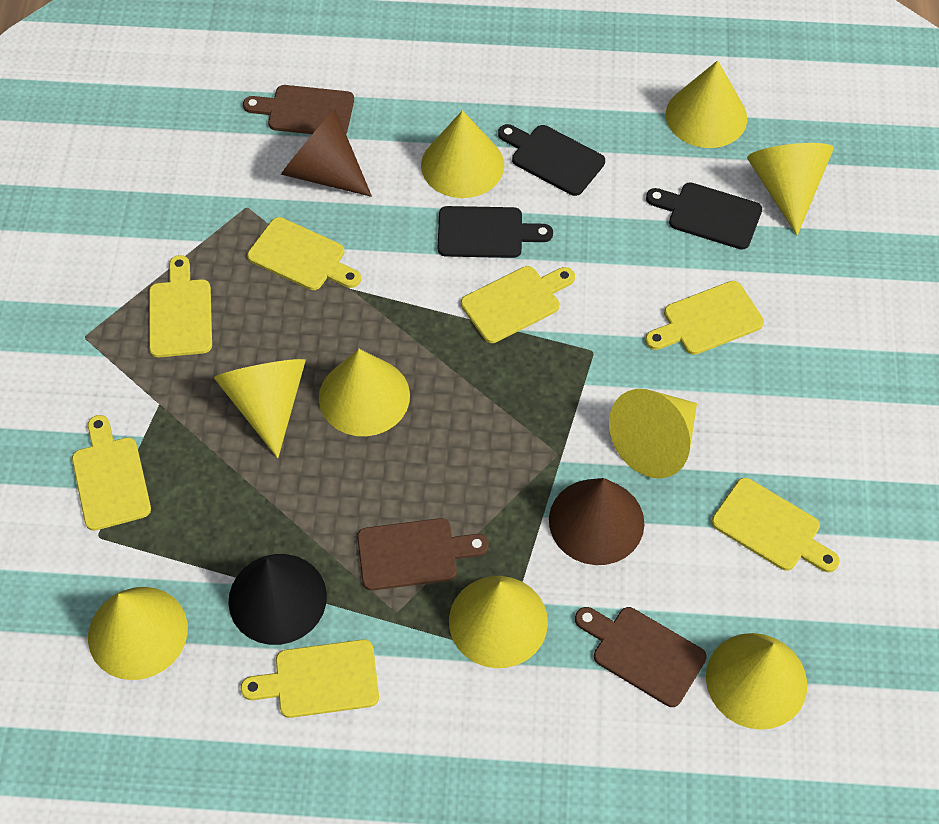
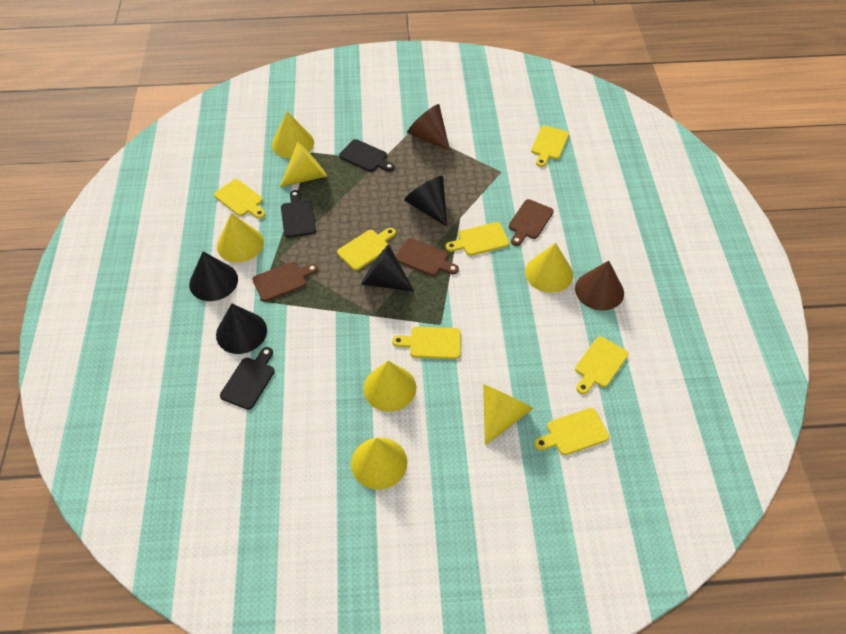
black cone: [228,554,327,645] = 1 -> [189,251,238,301] [216,304,267,354] [361,244,414,291] [404,176,447,226] = 4
yellow cone: [88,587,188,680] [214,359,306,458] [319,349,410,436] [421,110,504,198] [449,576,548,668] [609,389,697,478] [666,60,747,148] [706,633,807,730] [747,143,834,236] = 9 -> [217,213,264,263] [272,111,314,158] [280,142,327,187] [351,437,407,490] [363,361,416,412] [483,384,534,445] [525,243,573,293] = 7

